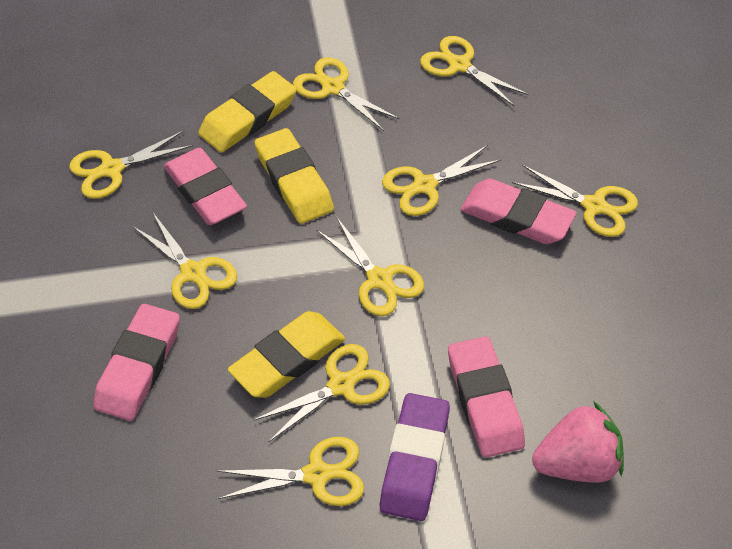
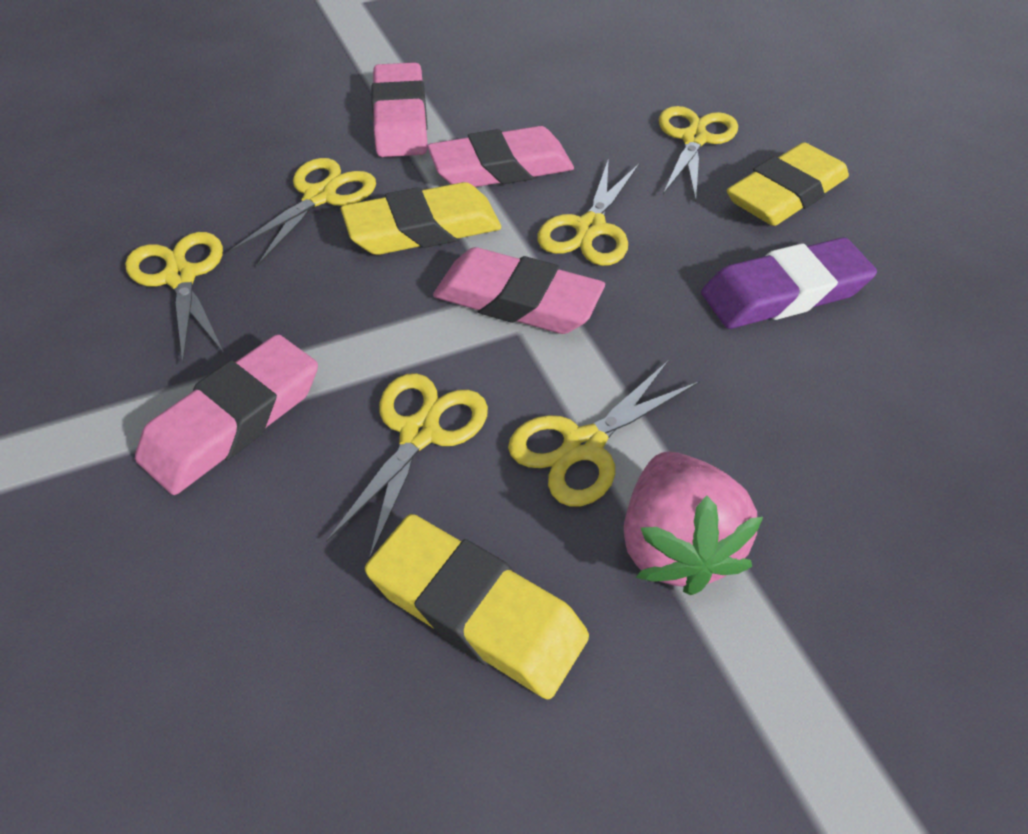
yellow scissors: [69,131,193,199] [132,213,237,309] [217,437,364,506] [253,344,390,443] [293,57,400,131] [316,216,424,316] [382,145,502,216] [420,36,529,107] [512,165,638,237] = 9 -> [125,232,224,363] [229,158,376,266] [326,373,488,560] [508,360,700,506] [537,158,639,266] [659,106,738,202] = 6

